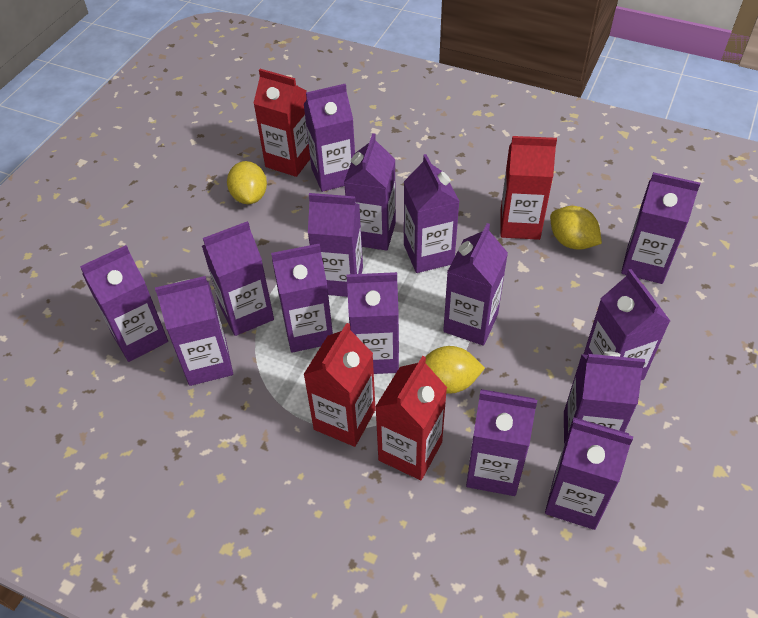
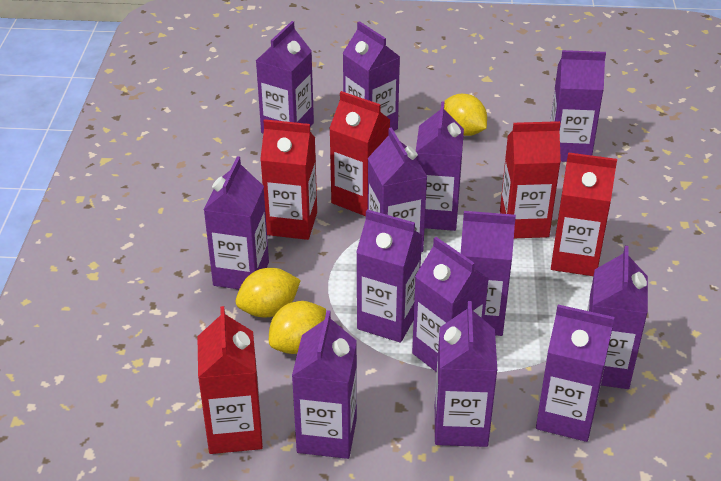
purple carton: [80,245,168,362] [155,276,233,386] [202,221,274,336] [271,243,333,353] [304,84,355,192] [308,193,363,297] [344,133,396,251] [347,272,399,374] [404,154,460,273] [443,223,508,346] [466,389,537,496] [545,417,633,530] [564,351,645,444] [583,269,670,380] [621,172,700,284] = 15 -> [204,156,269,289] [256,21,314,133] [292,310,357,459] [342,21,400,131] [356,209,422,343] [368,127,427,252] [412,237,489,372] [416,101,464,231] [435,301,497,447] [461,211,516,336] [536,305,614,442] [550,50,606,162] [587,246,648,389] = 13
red carton: [253,69,310,177] [303,323,376,447] [375,356,447,480] [500,136,557,240] = 4 -> [197,306,263,454] [260,119,317,240] [329,91,390,216] [500,121,561,238] [551,152,617,276] = 5

